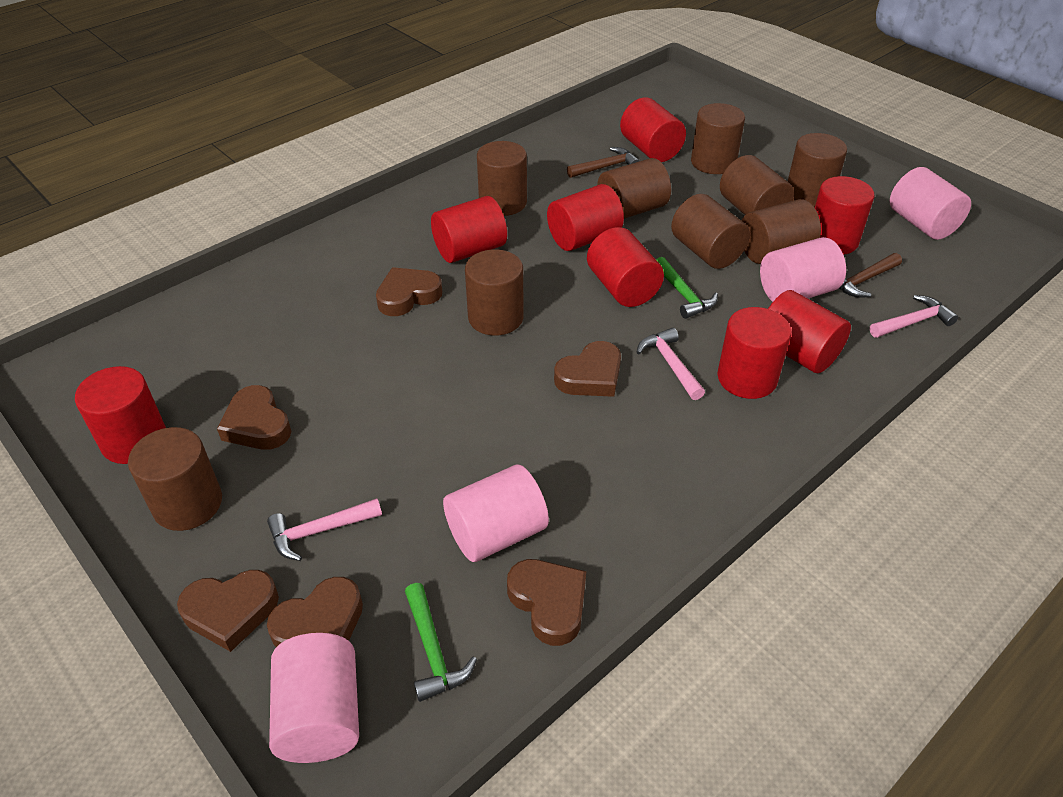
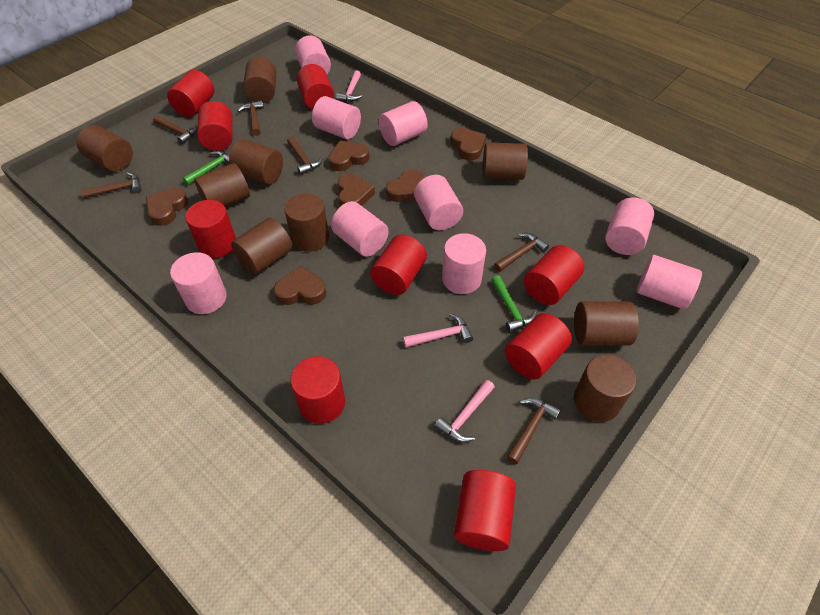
brown hammer: [567,147,640,178] [839,253,902,298] = 2 -> [81,172,142,199] [153,116,197,144] [238,100,264,136] [287,136,323,175] [494,233,549,272] [507,397,561,464] = 6
pink cylinder: [269,633,359,763] [443,464,549,562] [760,237,846,302] [889,167,971,240] = 4 -> [170,252,227,314] [295,36,331,74] [312,96,361,140] [331,201,389,257] [379,101,427,146] [414,175,463,230] [442,233,486,294] [605,197,654,255] [637,255,702,309] = 9
red cylinder: [75,366,166,464] [431,196,507,263] [547,184,624,251] [587,227,664,307] [620,98,686,162] [717,307,791,399] [768,290,851,373] [815,176,874,255] = 8 -> [167,70,214,117] [185,200,236,258] [197,101,232,151] [290,356,345,424] [297,64,334,110] [370,235,427,295] [454,470,516,551] [505,313,572,379] [524,245,584,305] = 9

